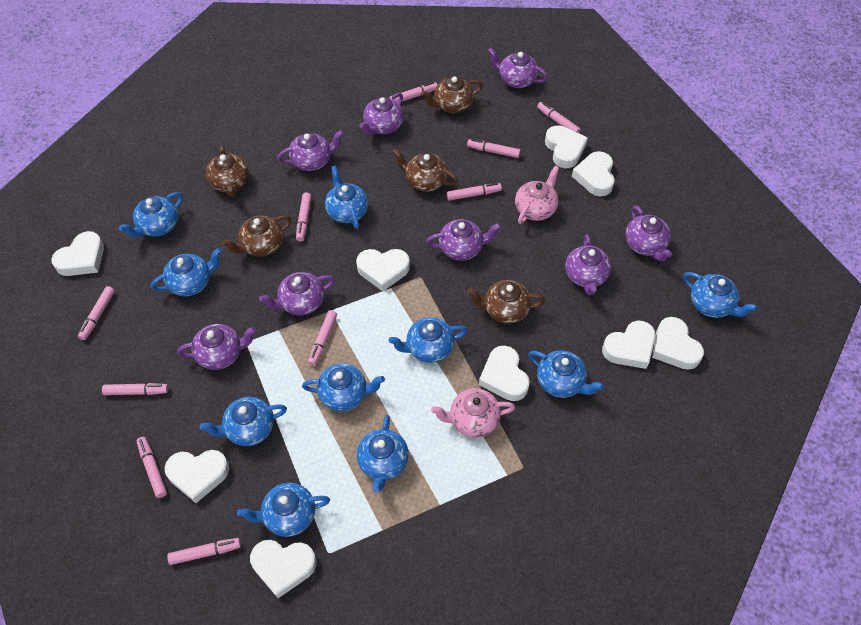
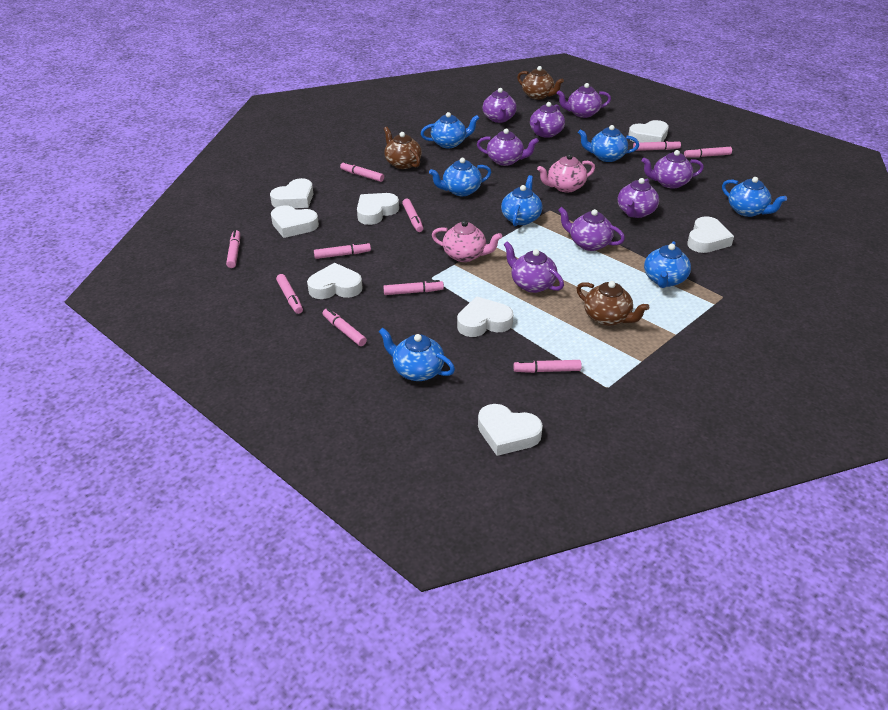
blue teapot: [119,192,183,237] [151,248,222,296] [199,397,287,446] [237,483,330,537] [302,363,385,411] [325,166,368,229] [357,415,409,492] [388,317,467,363] [528,350,604,398] [683,272,757,318] = 10 -> [378,327,455,381] [421,112,479,148] [429,158,491,196] [501,175,543,227] [578,125,639,162] [644,241,691,288] [722,177,787,217] = 7
brown teapot: [206,145,249,197] [222,215,292,257] [392,148,458,192] [421,76,483,113] [467,280,545,324] = 5 -> [384,127,422,169] [517,66,564,100] [576,281,649,326] = 3
white heart: [51,231,104,276] [165,450,229,503] [250,540,316,598] [356,249,410,291] [479,346,530,401] [545,126,588,168] [572,151,615,196] [602,320,656,369] [652,317,704,370] = 9 -> [270,178,313,208] [271,205,319,238] [307,263,363,299] [357,193,399,225] [457,296,513,337] [478,404,543,456] [628,120,669,143] [687,216,734,253] = 8

